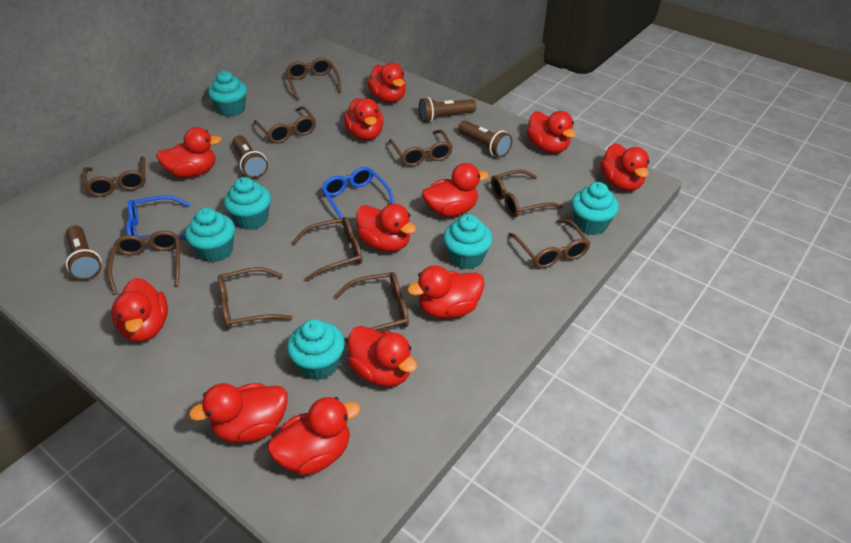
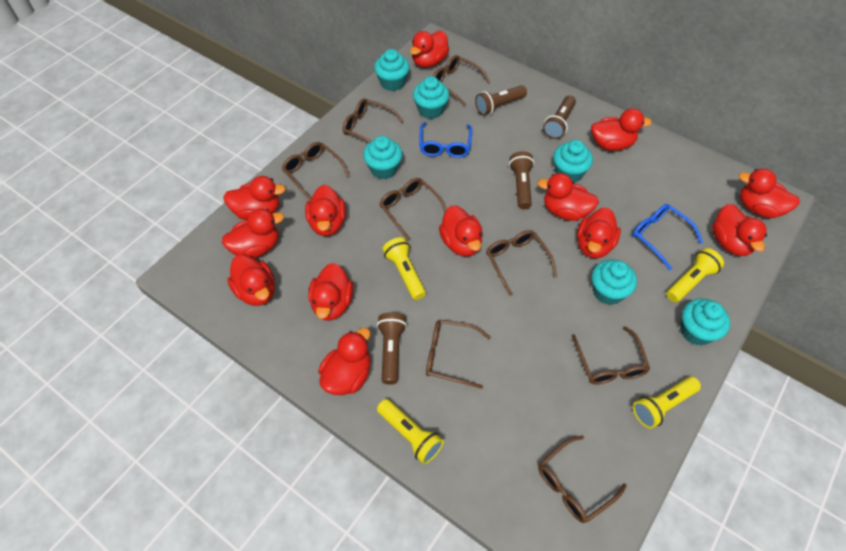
brown glasses: [83,156,146,197] [108,231,180,295] [218,267,293,329] [254,106,316,143] [286,58,341,100] [292,217,362,281] [335,272,409,343] [389,130,453,167] [491,169,563,217] [508,219,591,269] = 10 -> [282,142,350,201] [343,99,404,143] [379,178,447,241] [426,320,491,389] [433,55,490,106] [486,230,557,296] [538,435,627,523] [572,326,650,384] = 8
red duck: [111,278,168,342] [156,127,222,178] [189,383,287,443] [268,397,360,475] [344,98,384,140] [348,326,417,387] [356,204,416,252] [367,63,406,103] [407,266,485,319] [422,163,489,217] [526,111,576,153] [600,143,649,191] = 12 -> [222,208,284,258] [223,176,286,220] [227,254,275,306] [305,185,346,236] [308,263,353,321] [318,328,370,395] [410,31,449,68] [439,205,483,257] [538,173,599,221] [577,208,621,258] [591,108,652,151] [712,204,767,256] [739,169,800,218] = 13
yellow flashlight: none = 0 -> [377,399,444,464] [382,237,426,300] [633,377,701,429] [667,248,724,302] = 4

